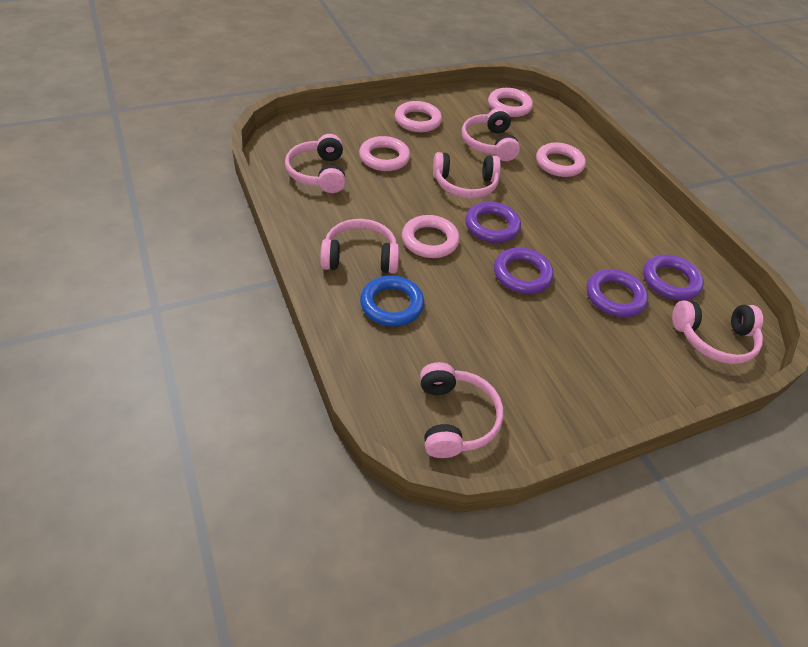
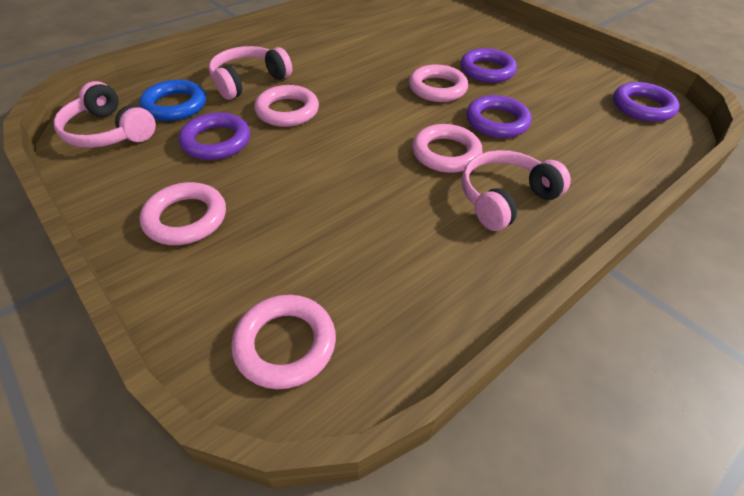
pink headphones: [285,134,346,193] [320,219,399,274] [420,362,504,458] [433,152,501,199] [462,108,520,161] [672,300,763,364] = 6 -> [53,81,156,148] [209,46,292,100] [461,150,571,231] = 3

